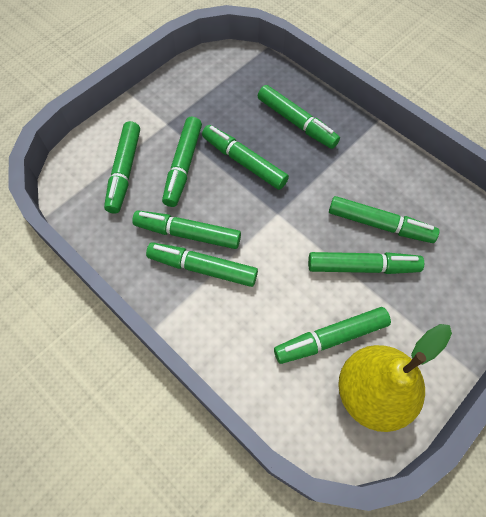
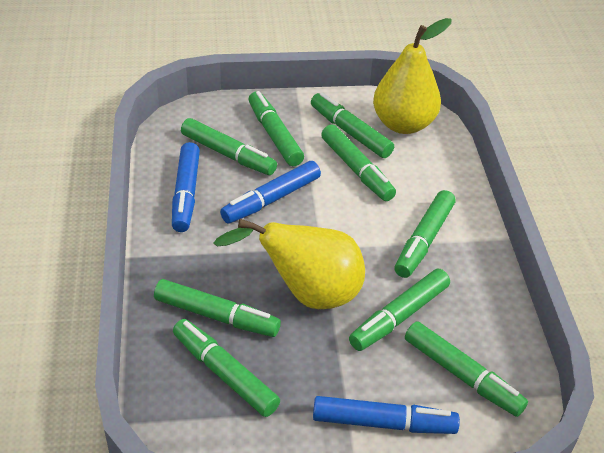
blue marker: none = 0 -> [172,142,200,232] [220,161,321,224] [313,396,460,434] = 3
yellow pear: [338,324,452,432] = 1 -> [214,219,365,309] [373,18,452,134] = 2

